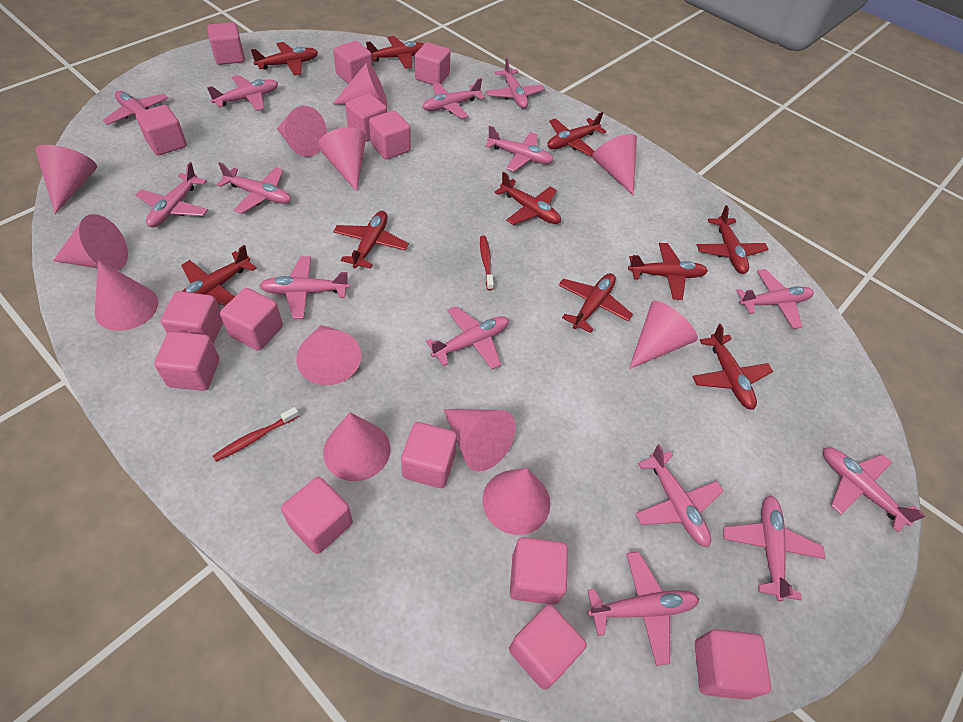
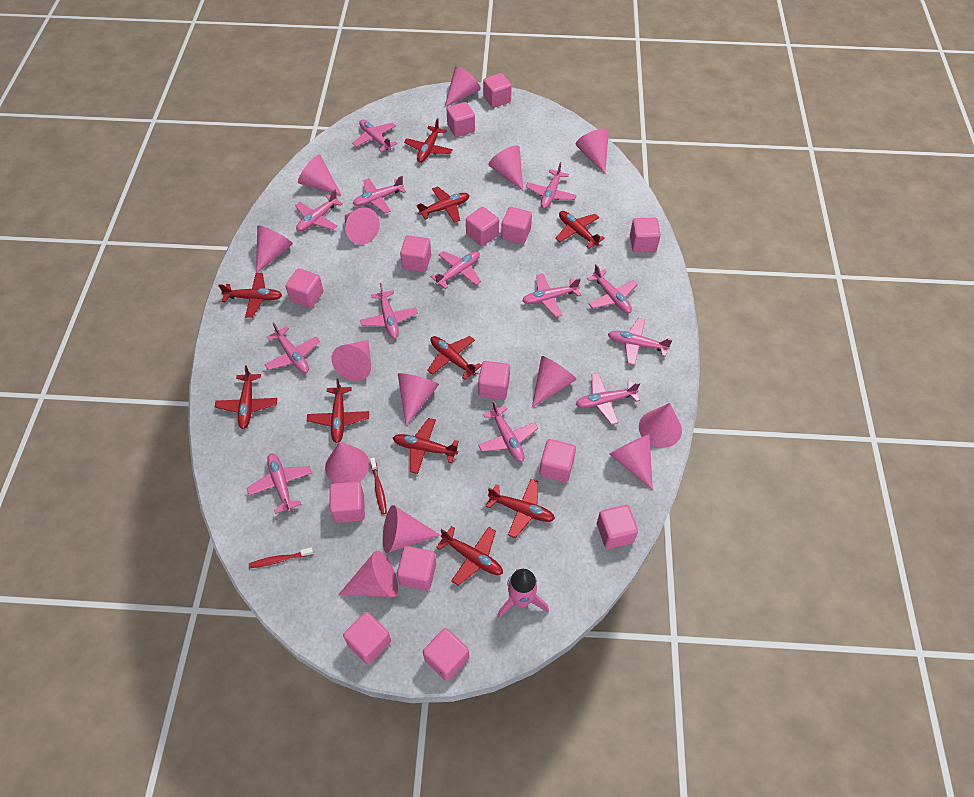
pink cone: [35,145,97,214] [53,214,128,270] [95,260,158,331] [277,106,327,157] [296,325,361,385] [318,127,366,192] [323,412,391,481] [333,61,387,107] [444,409,516,472] [483,468,550,535] [592,134,637,195] [629,301,698,369] = 12 -> [256,225,293,273] [298,155,342,196] [325,442,370,483] [331,340,371,381] [338,551,398,597] [345,207,380,245] [383,505,441,553] [398,373,439,426] [444,66,481,108] [488,146,523,190] [532,356,577,407] [576,129,609,174] [609,434,653,490] [639,403,682,448] = 14
pink plane: [103,91,168,125] [136,162,208,227] [207,75,278,111] [216,162,291,214] [259,256,350,319] [422,78,485,119] [426,306,509,369] [485,126,554,172] [486,57,545,109] [587,552,699,666] [635,444,723,547] [723,495,826,602] [736,269,814,329] [823,448,926,533] = 14 -> [247,453,312,514] [265,322,320,373] [295,189,343,232] [352,119,397,152] [353,176,406,213] [360,283,418,339] [430,251,481,289] [478,401,538,462] [522,273,581,317] [526,162,577,209] [576,373,640,425] [587,264,638,313] [608,318,672,365] = 13
pink rocket: none = 0 -> [497,569,549,619] = 1

